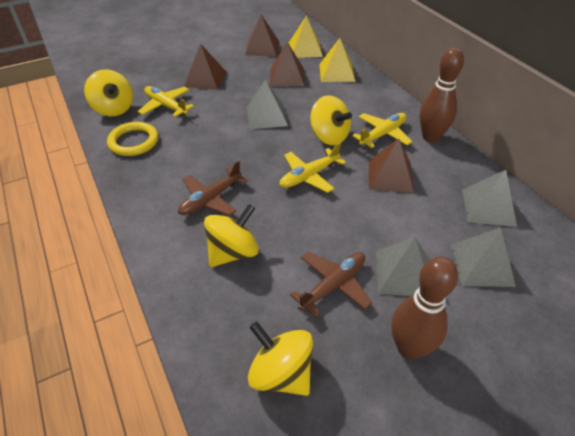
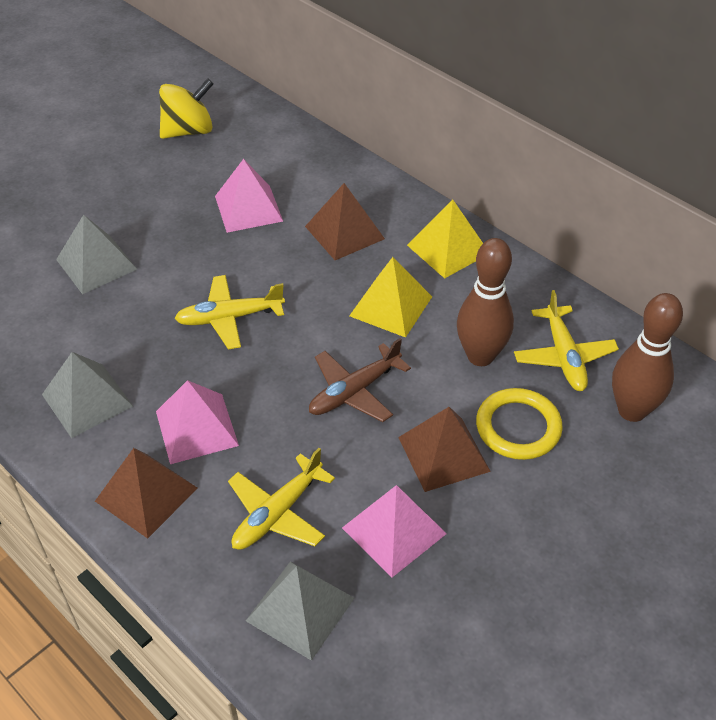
brown plane: [178,161,248,216] [290,252,372,318] = 2 -> [309,338,411,422] = 1
brown pyramid: [184,44,227,90] [245,15,279,56] [270,42,305,86] [369,138,414,193] = 4 -> [95,448,198,539] [305,183,385,260] [398,407,491,492] = 3
grey pyramid: [247,80,288,129] [376,236,428,296] [451,228,516,287] [462,170,517,227] = 4 -> [42,352,133,438] [56,214,137,294] [246,562,354,661] = 3
pink pyramid: none = 0 -> [156,380,239,464] [215,159,283,233] [342,485,447,577] = 3
yellow spinning top: [84,70,133,116] [204,204,259,267] [248,321,313,396] [310,95,352,145] = 4 -> [159,78,214,139] = 1

